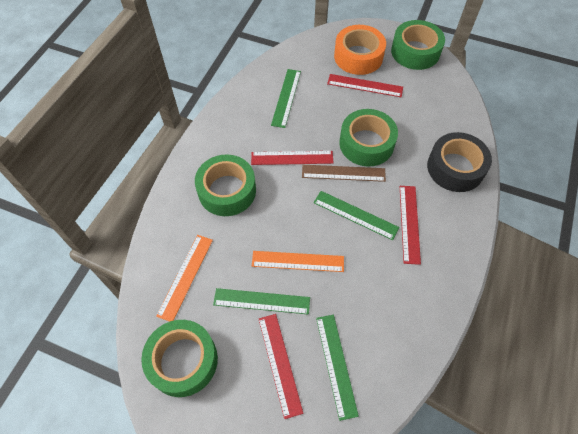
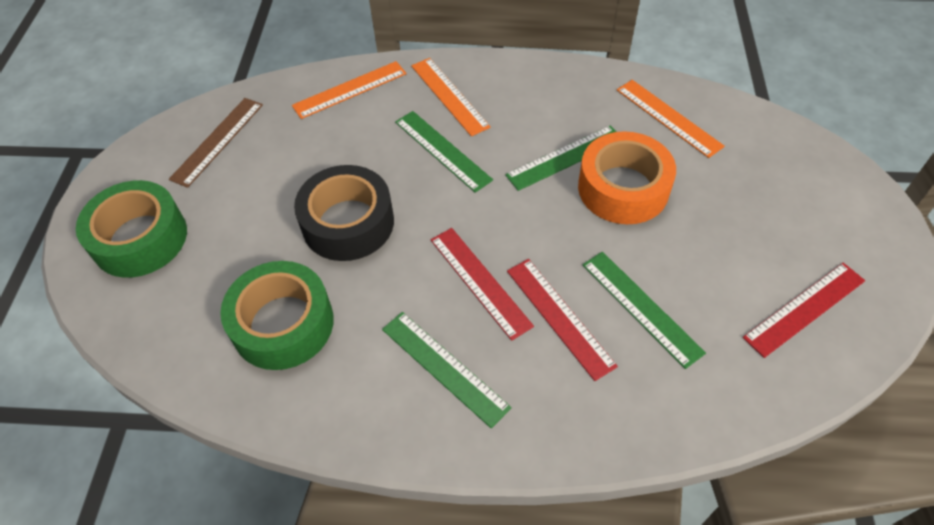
green tape: [141,320,218,397] [195,154,256,216] [339,109,398,167] [391,20,445,70] = 4 -> [76,180,187,278] [220,261,334,370] = 2
orange ruler: [156,235,213,322] [252,251,344,272] = 2 -> [292,61,406,119] [411,58,491,136] [617,80,725,158] = 3
red ruler: [251,151,334,165] [259,314,303,419] [327,74,403,97] [400,186,421,265] = 4 -> [431,228,534,341] [507,259,618,381] [743,263,865,358] = 3

